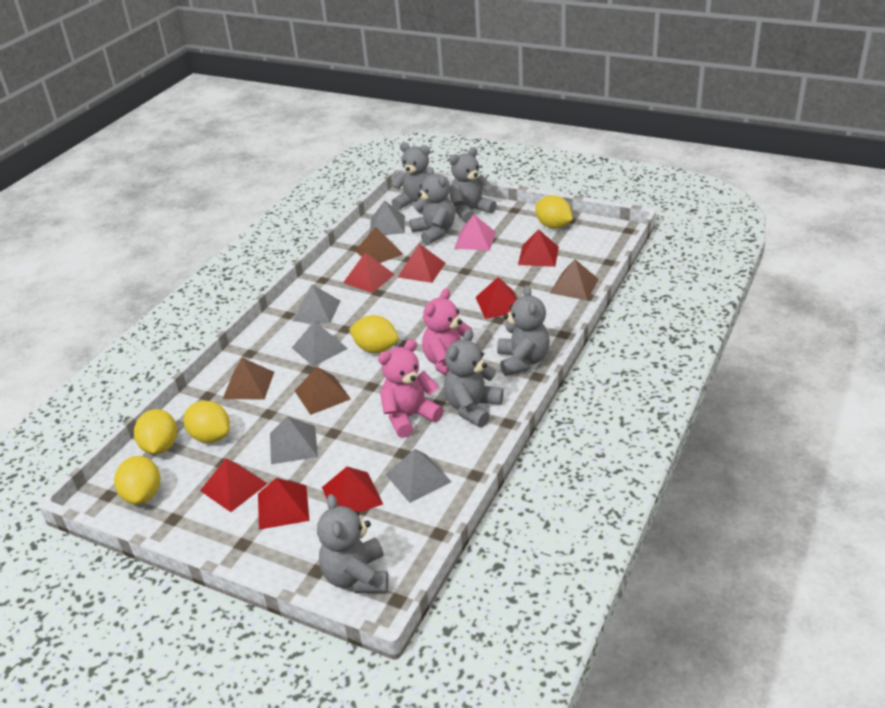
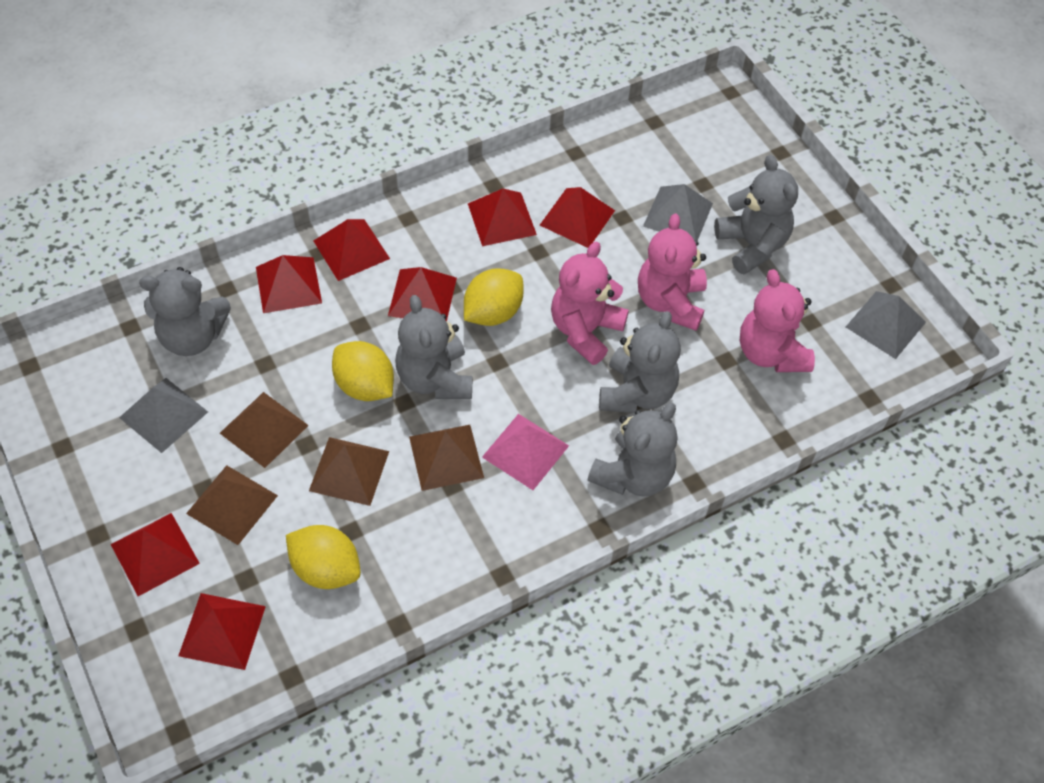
grey pyramid: [270,416,318,464] [292,321,348,366] [293,284,340,324] [370,200,405,235] [385,449,451,503] = 5 -> [119,378,208,453] [643,184,713,241] [846,291,926,359] = 3
grey teddy bear: [317,494,389,593] [391,142,430,214] [410,167,455,245] [444,329,504,427] [450,147,497,223] [497,285,550,376] = 6 -> [139,267,231,356] [395,295,472,399] [588,403,678,497] [599,311,681,413] [714,155,798,275] = 5
pink teddy bear: [378,339,444,438] [422,288,479,376] = 2 -> [551,242,629,365] [638,213,707,331] [740,269,815,372] = 3
yellow lemon: [114,456,161,504] [134,409,177,454] [184,401,230,443] [349,315,399,353] [535,195,573,228] = 5 -> [286,525,361,589] [332,341,394,401] [464,268,524,326] = 3

